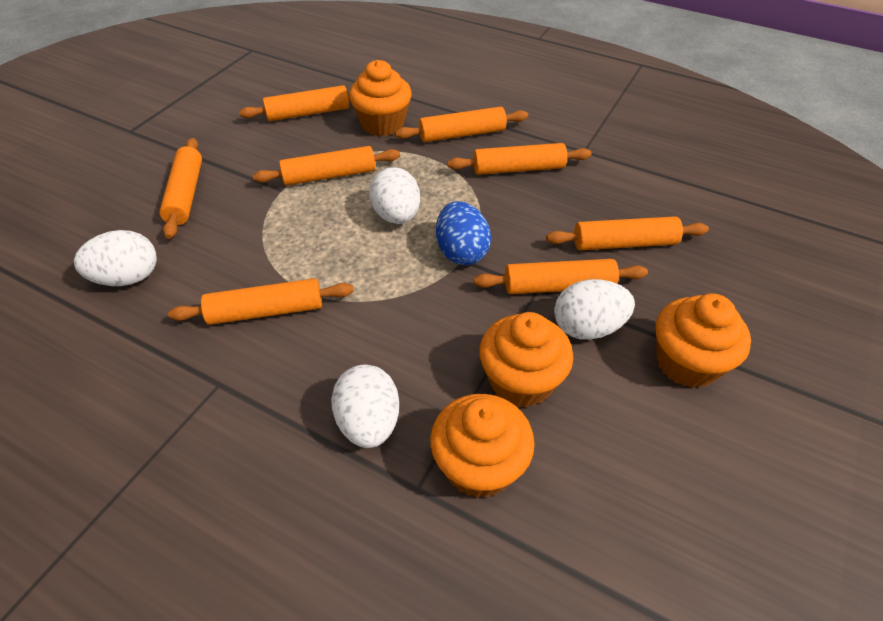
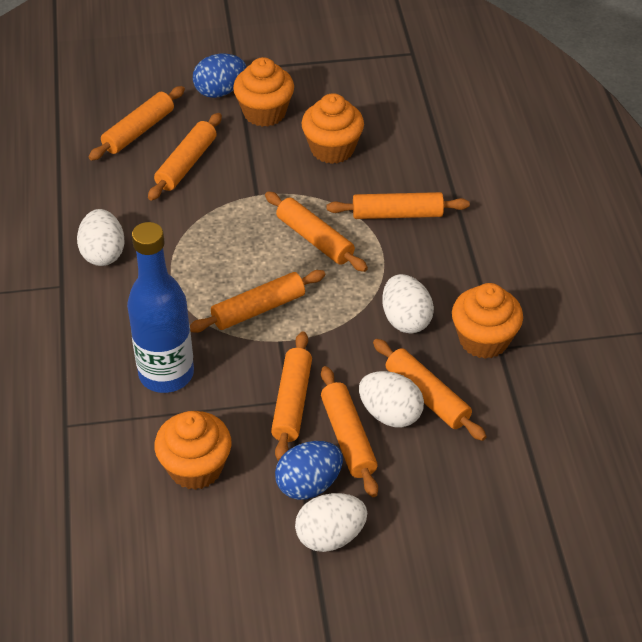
blue bottle: none = 0 -> [127,222,194,393] = 1
blue egg: [436,201,491,265] = 1 -> [193,54,246,98] [275,441,343,500] = 2

